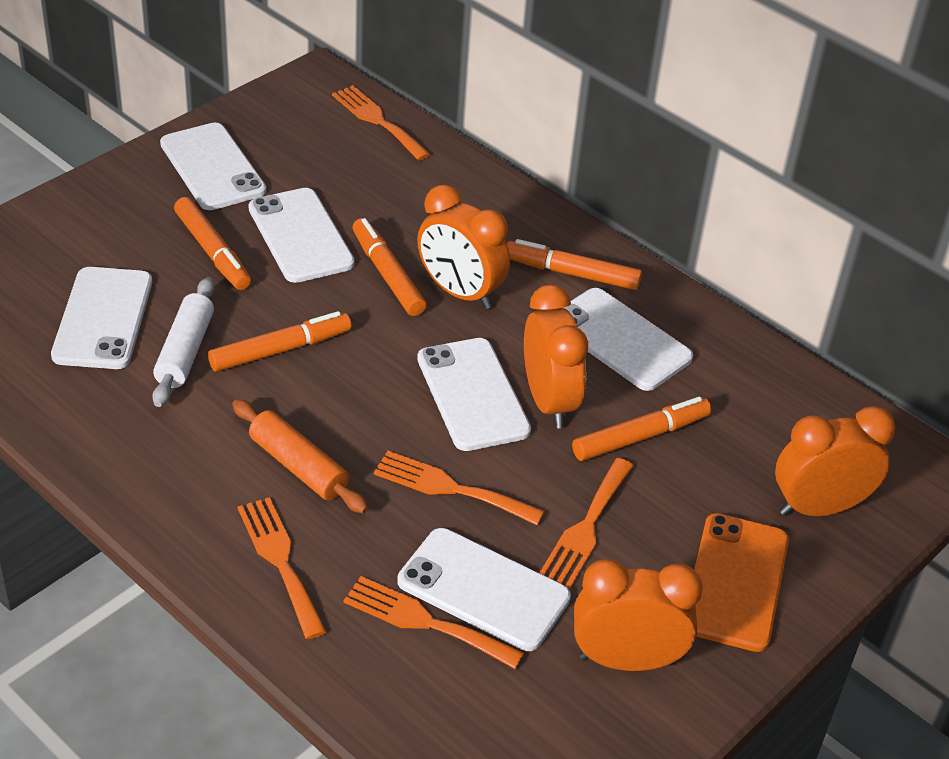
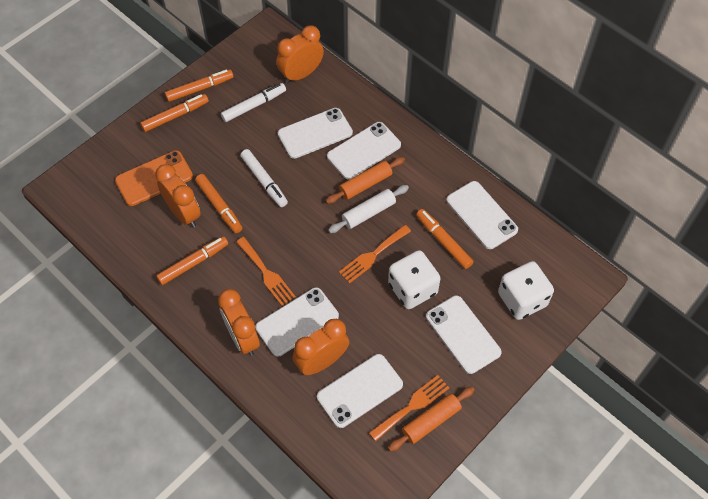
orange fork: [238,497,326,639] [332,85,431,161] [344,576,524,669] [374,451,545,525] [540,458,634,589] = 5 -> [236,237,296,306] [339,225,411,284] [369,375,449,441] = 3
orange rolling pin: [232,399,369,513] = 1 -> [326,157,405,204] [388,387,474,452] = 2
white dice: none = 0 -> [388,250,441,309] [498,261,554,320] = 2
white marker: none = 0 -> [221,83,286,122] [240,149,288,207] = 2

